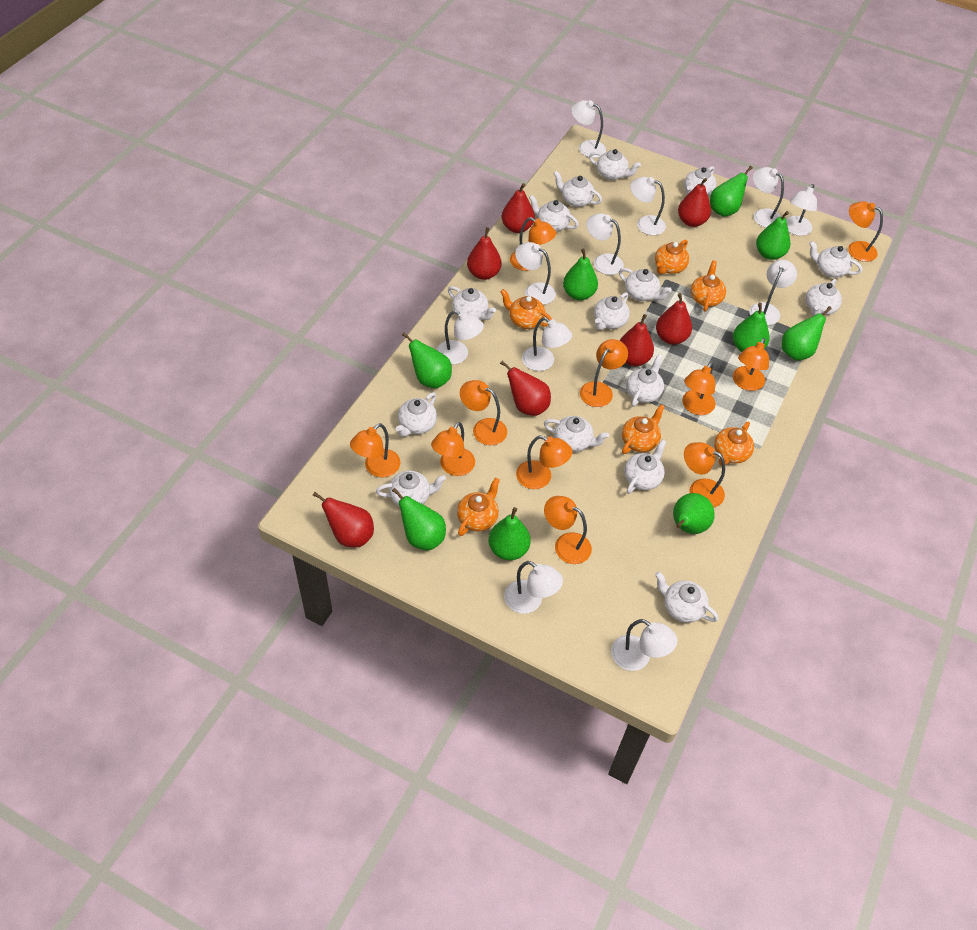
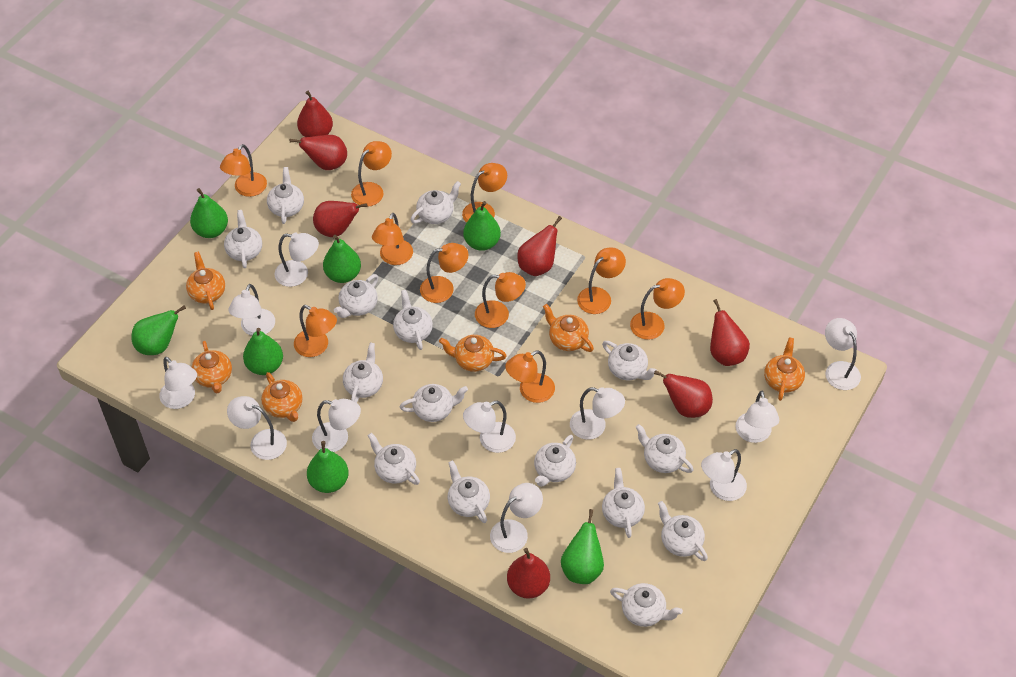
green pear: [392,488,446,550] [402,332,452,388] [489,507,531,560] [563,249,598,300] [673,493,715,534] [710,166,753,217] [733,303,770,352] [756,211,790,260] [782,306,832,361] = 9 -> [131,306,186,355] [190,188,228,238] [243,328,283,375] [307,441,349,493] [323,235,361,283] [463,201,501,251] [561,509,604,584] = 7
orange lamp: [350,423,400,477] [431,422,475,476] [460,380,507,445] [510,217,556,271] [516,436,572,489] [544,496,592,564] [580,339,628,407] [682,362,716,415] [684,442,725,508] [733,338,769,391] [848,201,883,262] = 11 -> [220,144,267,197] [294,305,337,357] [351,141,392,207] [372,213,413,265] [420,243,468,303] [462,163,507,223] [475,272,526,328] [505,350,555,403] [577,248,626,314] [630,278,685,340] = 10

